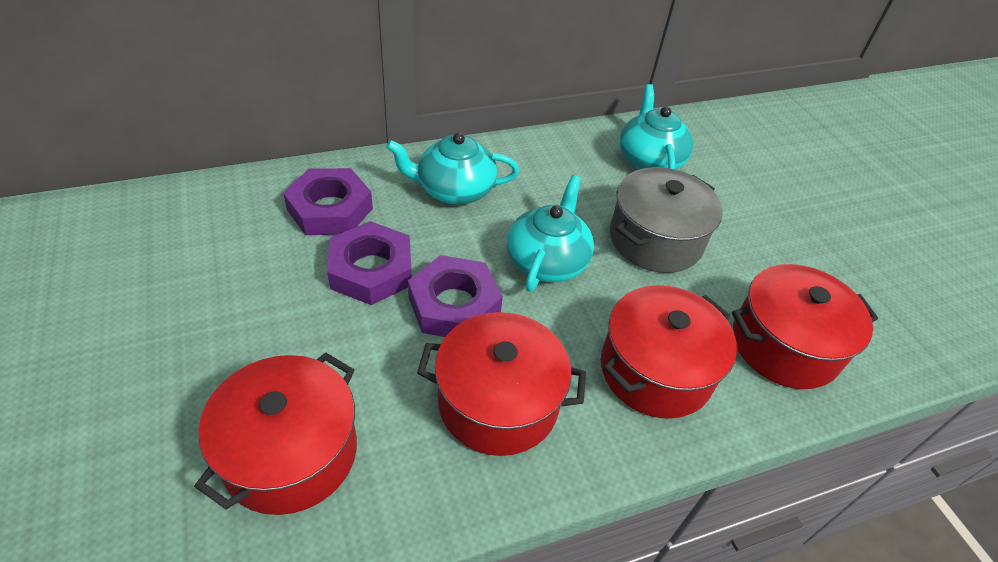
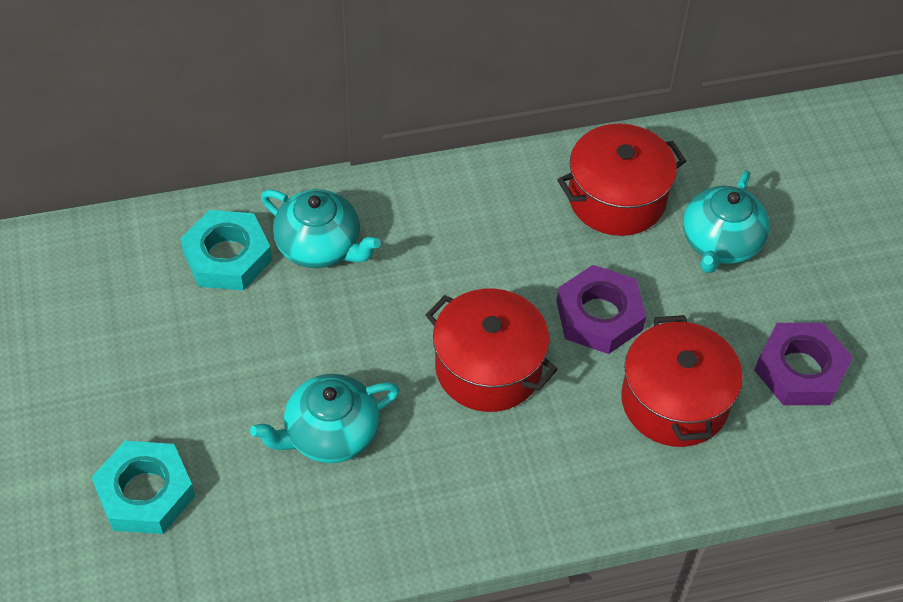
grey pot: [610,167,723,273] = 1 -> none = 0
purple nut: [283,168,373,235] [327,221,412,305] [408,255,503,337] = 3 -> [556,265,646,354] [754,323,853,405] = 2
red pot: [194,352,357,515] [417,312,586,456] [601,285,737,419] [732,264,878,389] = 4 -> [426,289,558,412] [558,124,686,236] [621,315,743,447] = 3
turquoise nut: none = 0 -> [92,441,195,534] [180,210,272,290] = 2

